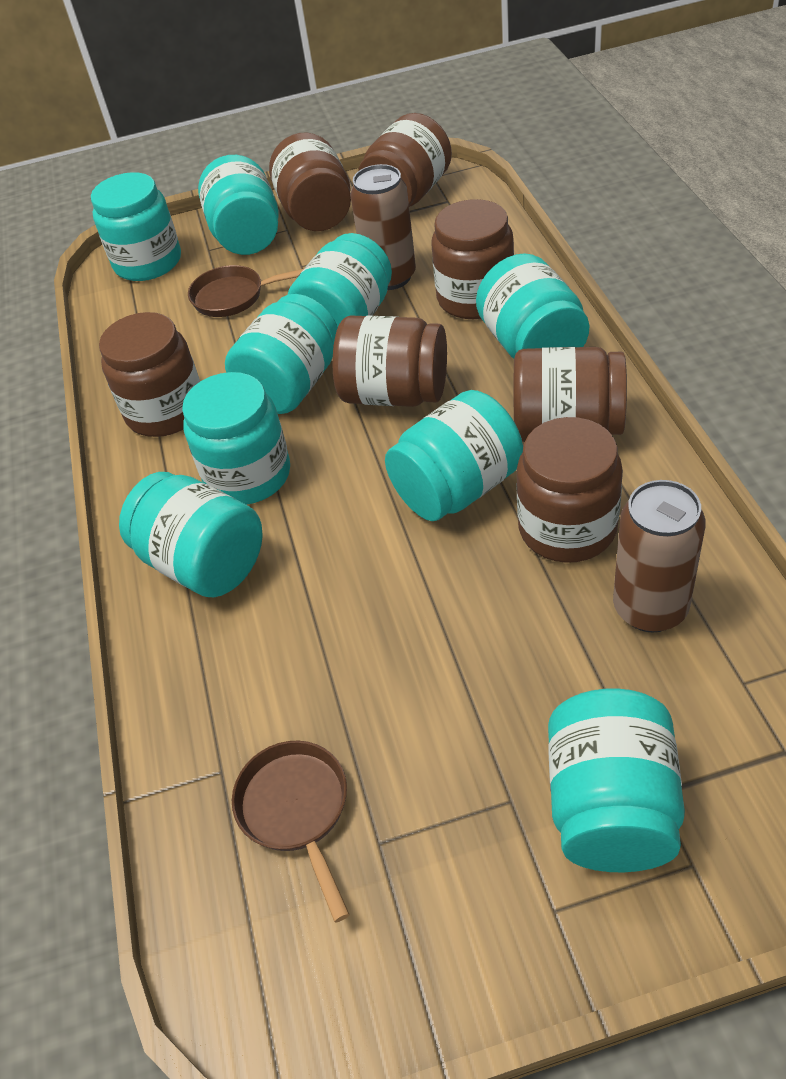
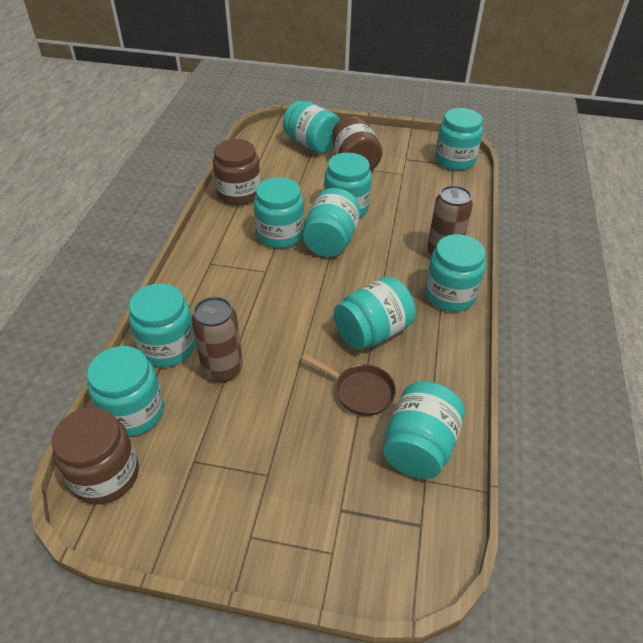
brown jar: [99,312,200,437] [269,133,351,231] [332,316,447,407] [358,113,452,207] [431,199,514,319] [514,347,627,442] [516,417,623,563] = 7 -> [52,407,139,505] [213,139,261,206] [332,116,382,171] = 3
brown pan: [188,265,303,317] [232,741,350,923] = 2 -> [301,354,396,416] = 1
turquoise jar: [91,172,181,281] [119,472,263,597] [182,372,290,505] [198,155,279,255] [225,294,338,414] [287,233,392,326] [385,390,523,521] [476,253,589,359] [548,689,685,872] = 9 -> [87,346,164,436] [129,283,196,367] [254,177,304,248] [283,101,340,154] [303,188,361,257] [324,153,372,218] [334,276,416,350] [383,381,465,479] [425,234,486,311] [435,108,483,170] = 10

